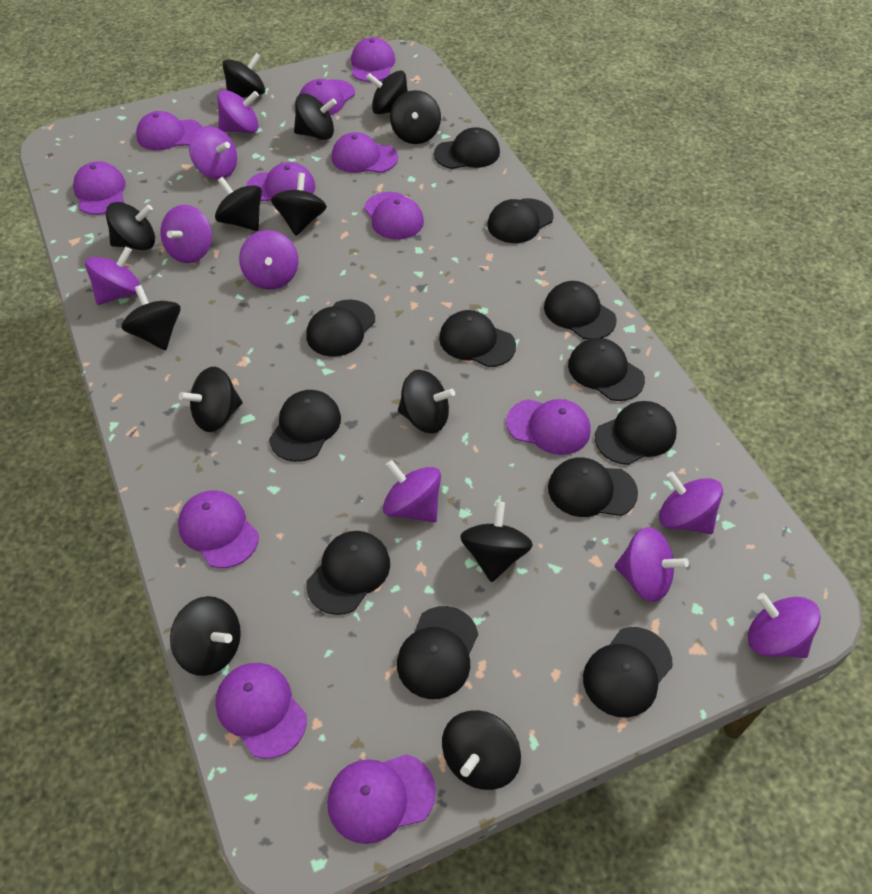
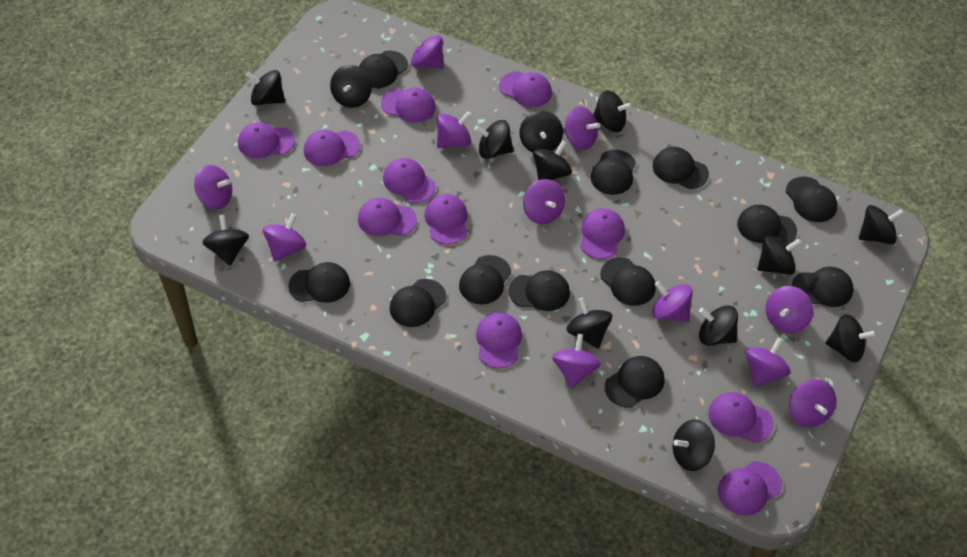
purple spinning top: [85,247,140,305] [160,205,212,263] [189,126,237,179] [217,90,259,133] [239,230,299,290] [383,460,441,523] [615,527,689,602] [659,472,723,534] [748,593,821,658] = 9 -> [194,165,232,209] [263,213,306,262] [409,34,444,69] [437,111,472,148] [523,179,565,224] [552,334,601,388] [563,106,600,150] [652,281,693,322] [745,337,791,387] [765,286,813,333] [789,379,836,427] = 11

